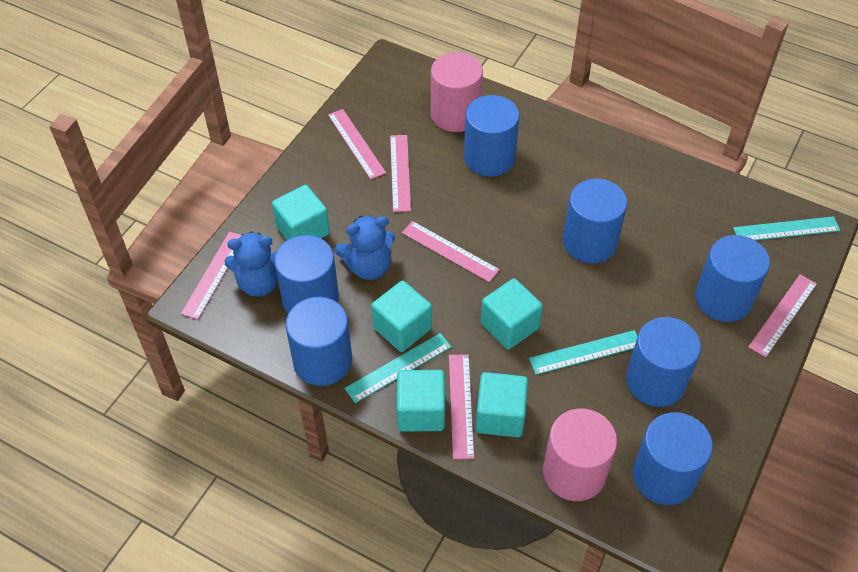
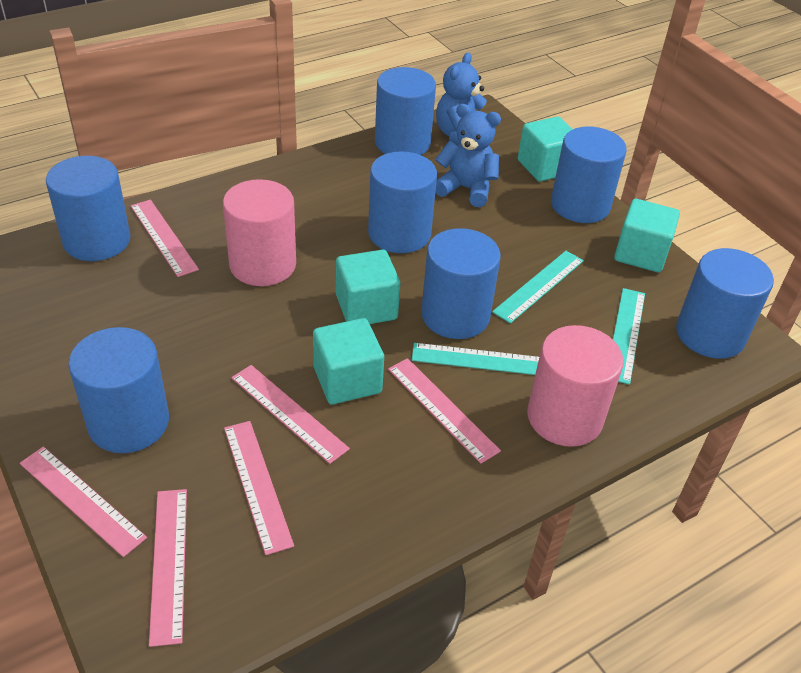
turquoise cube: [272,185,330,240] [371,281,432,352] [397,370,445,431] [476,372,528,438] [481,278,543,350] = 5 -> [313,318,384,405] [336,250,400,324] [518,117,573,182] [614,199,680,272] = 4

